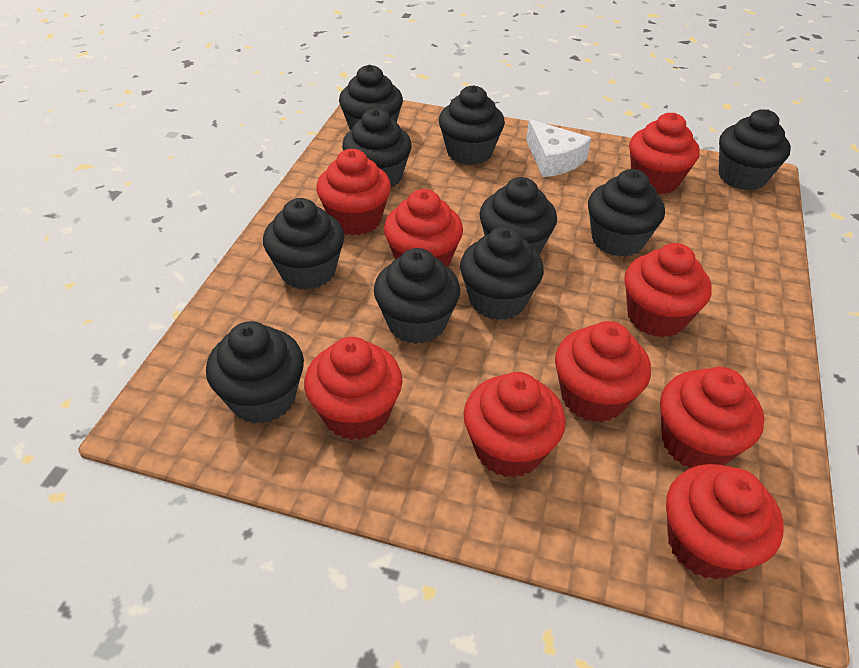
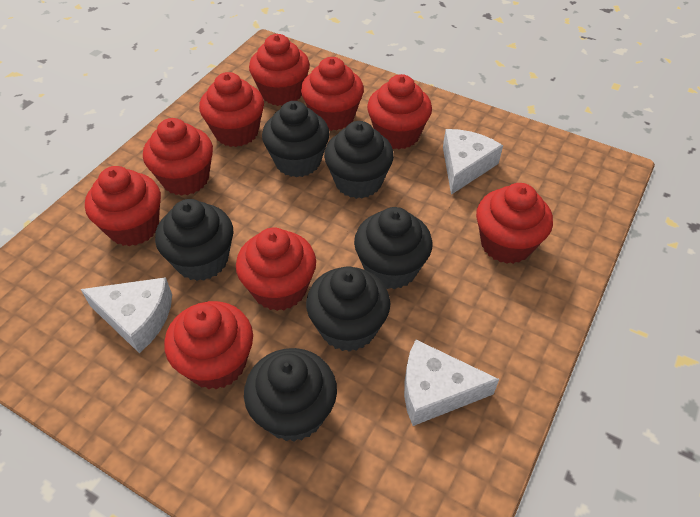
black cupcake: [206,321,304,424] [263,198,344,290] [339,65,403,130] [342,109,412,188] [374,248,460,344] [439,85,505,165] [460,227,544,320] [480,177,557,255] [588,169,665,257] [719,109,791,190] = 10 -> [155,199,233,281] [244,348,337,442] [262,101,330,177] [306,266,390,352] [324,121,394,199] [354,207,432,289] = 6
white cheese: [526,119,591,177] = 1 -> [81,277,172,353] [404,340,499,426] [443,129,503,195] = 3

